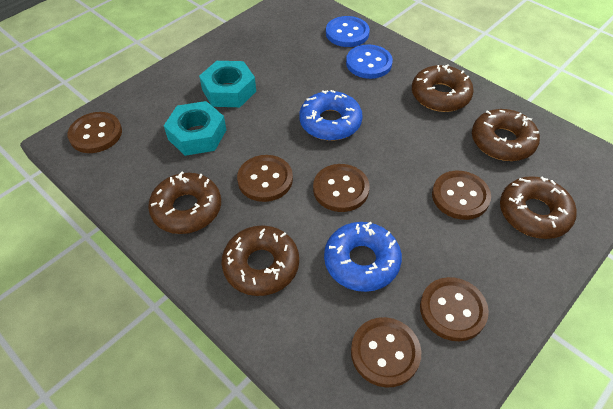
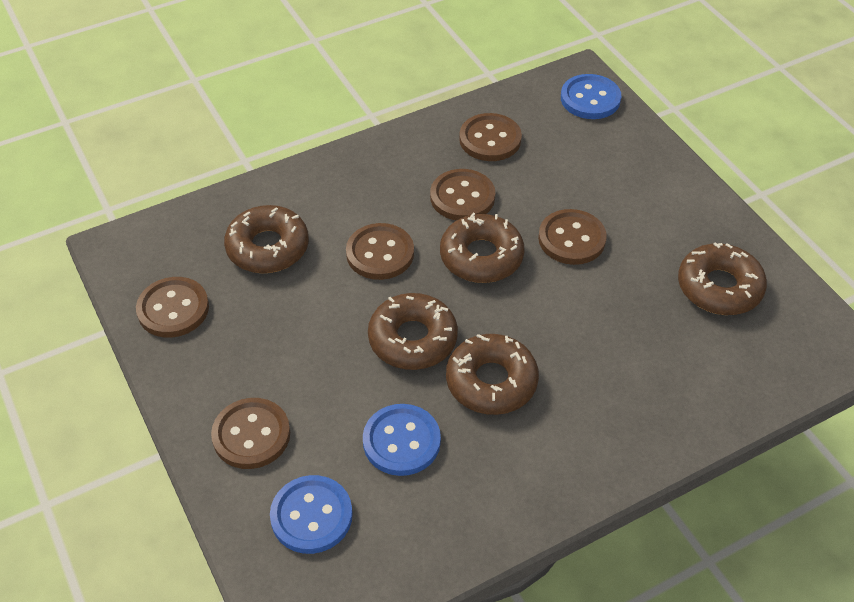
blue button: [326,16,370,47] [346,45,393,79] = 2 -> [270,475,353,554] [363,404,441,476] [561,74,621,119] = 3
blue donut: [299,90,363,141] [324,222,402,292] = 2 -> none = 0
turquoise nut: [164,101,226,156] [199,61,256,107] = 2 -> none = 0

